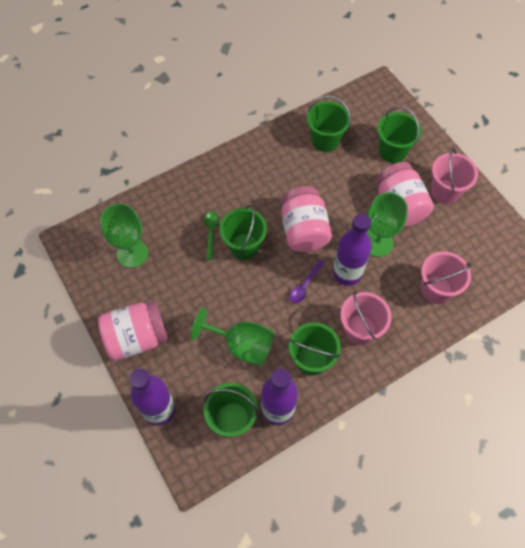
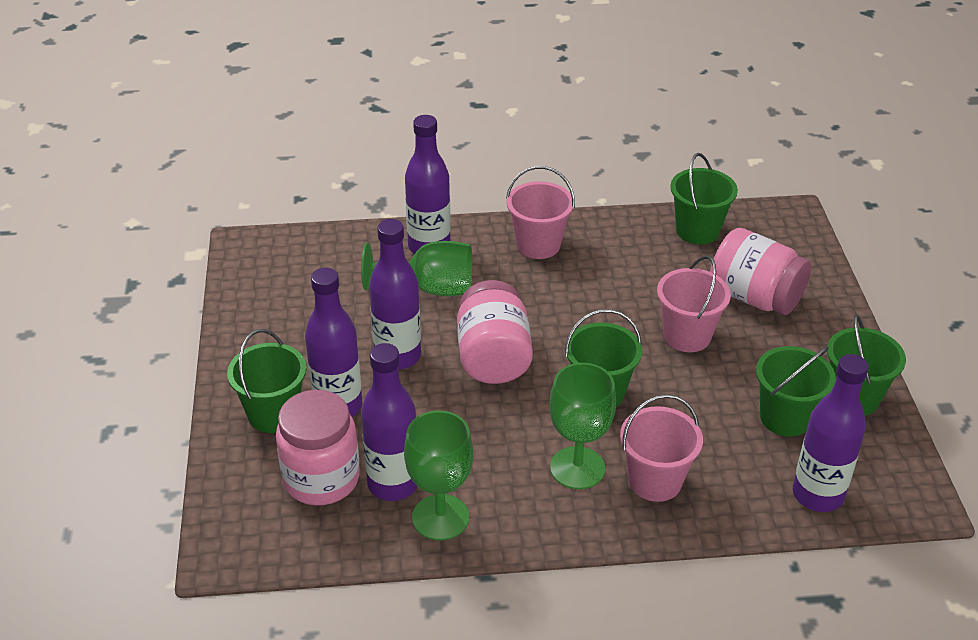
green spoon: [205,211,219,260] = 1 -> none = 0
purple bottle: [129,368,176,426] [261,368,298,426] [333,214,372,286] = 3 -> [305,268,362,417] [361,343,418,501] [369,219,421,369] [405,115,451,254] [793,354,869,512] = 5
purple spoon: [289,260,325,303] = 1 -> none = 0

